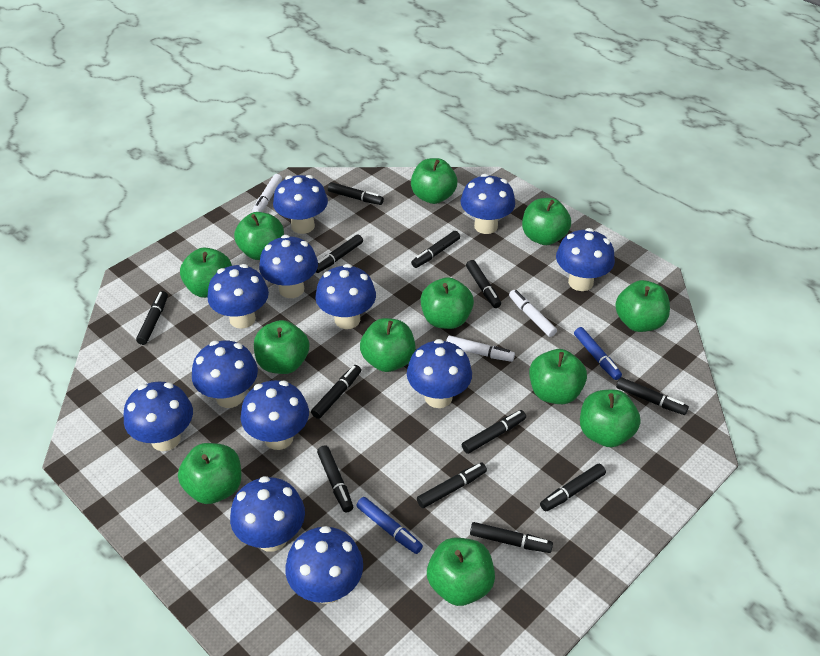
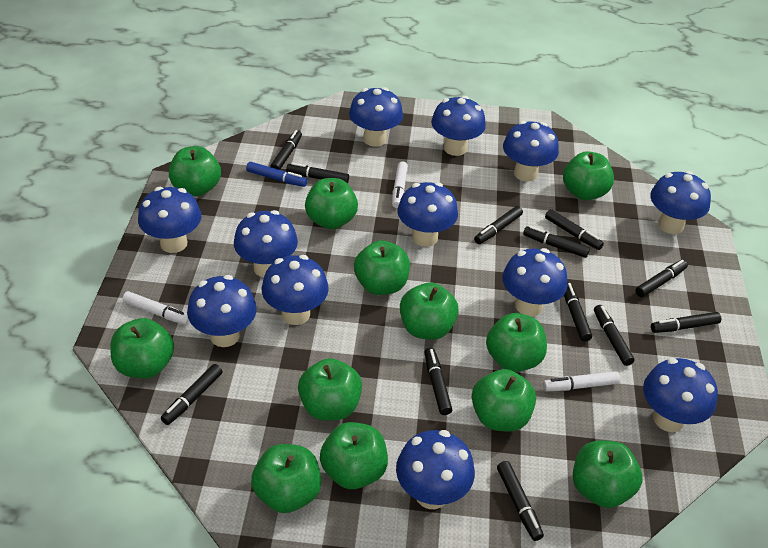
blue marker: [357,497,423,554] [574,327,622,380] = 2 -> [246,162,307,187] = 1

